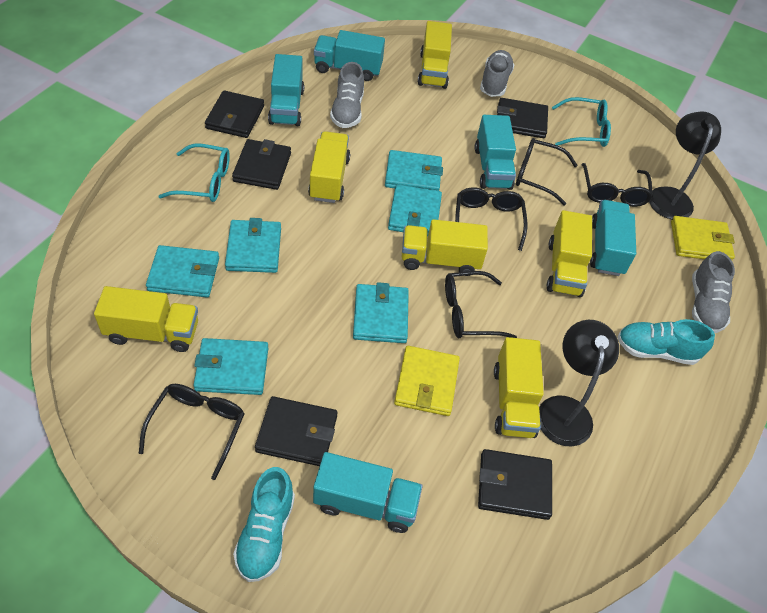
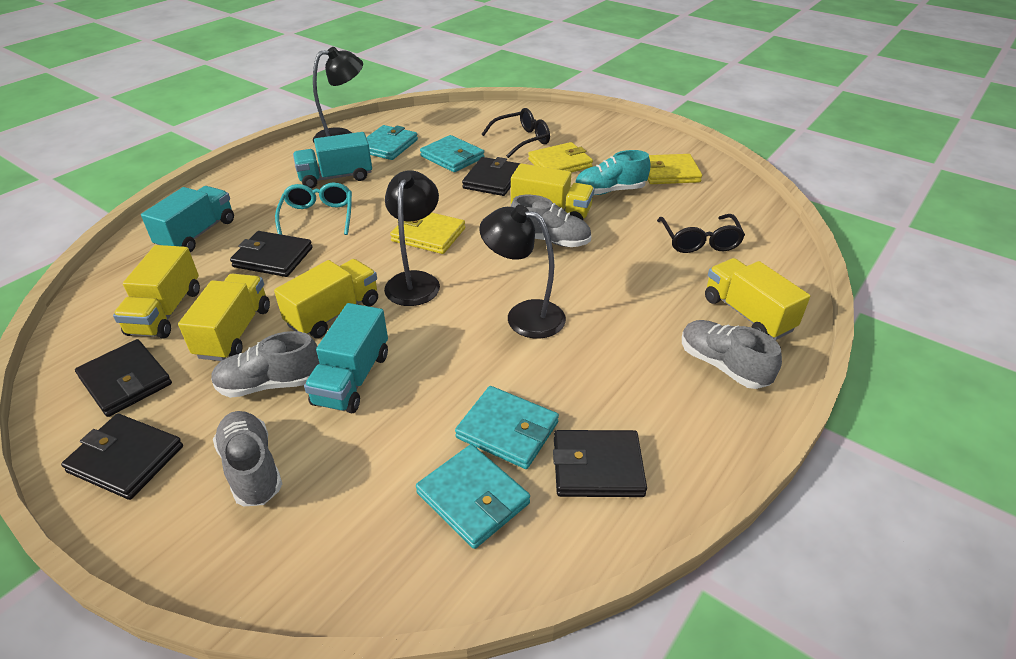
black glasses: [139,384,245,480] [445,271,517,338] [455,187,527,251] [516,138,578,205] [581,163,653,207] = 5 -> [482,108,550,158] [657,214,745,253] = 2
black lamp: [539,320,619,446] [649,111,721,219] = 2 -> [313,47,363,144] [384,170,440,306] [479,205,566,339] = 3
grey shoe: [330,62,364,128] [480,50,514,97] [692,251,735,333] = 3 -> [211,331,320,398] [213,411,282,506] [511,195,591,247] [682,320,782,389] = 4
turquoise glasses: [158,143,230,202] [552,97,611,147] = 2 -> [275,183,352,235] = 1
turquoise shoe: [233,467,295,582] [617,319,715,365] = 2 -> [575,150,651,195] = 1
turquoise truck: [268,54,304,126] [313,452,423,533] [314,30,385,81] [475,115,516,190] [590,200,636,276] = 5 -> [141,186,234,252] [293,132,372,189] [304,303,388,413] = 3
turquoise wallet: [146,245,219,297] [193,338,268,395] [225,218,281,273] [353,282,409,343] [385,150,443,191] [388,184,442,236] = 6 -> [366,125,418,160] [416,444,530,549] [420,135,484,172] [455,386,559,469] = 4
yellow truck: [94,286,198,352] [308,131,350,203] [402,219,488,276] [418,21,452,89] [494,337,544,438] [547,210,592,297] = 6 -> [113,245,200,338] [178,274,270,361] [274,259,378,338] [511,163,594,220] [705,258,810,340] = 5
yellow wallet: [394,346,460,416] [671,216,735,260] = 2 -> [390,213,465,254] [528,142,593,173] [647,154,702,184] = 3

